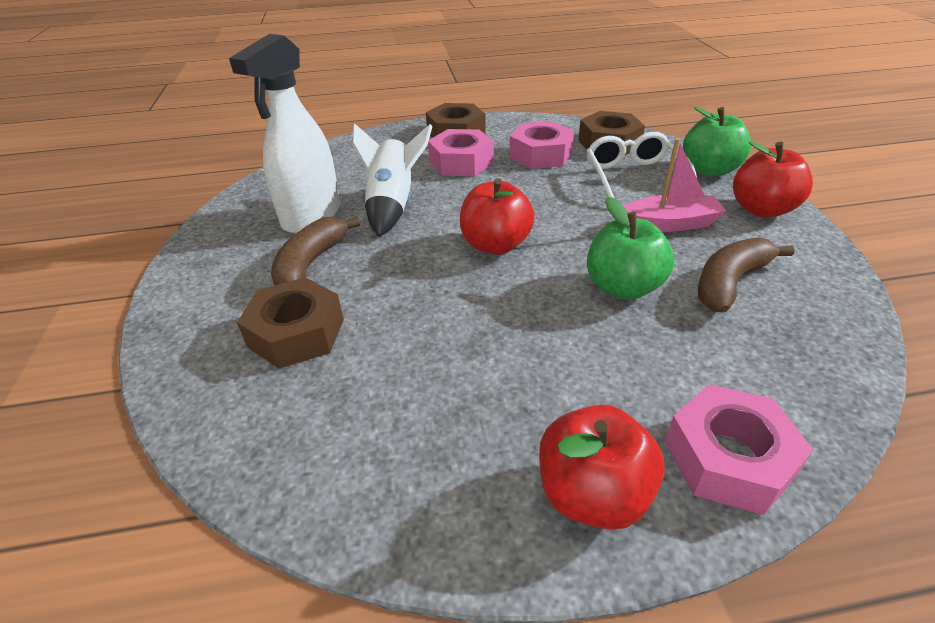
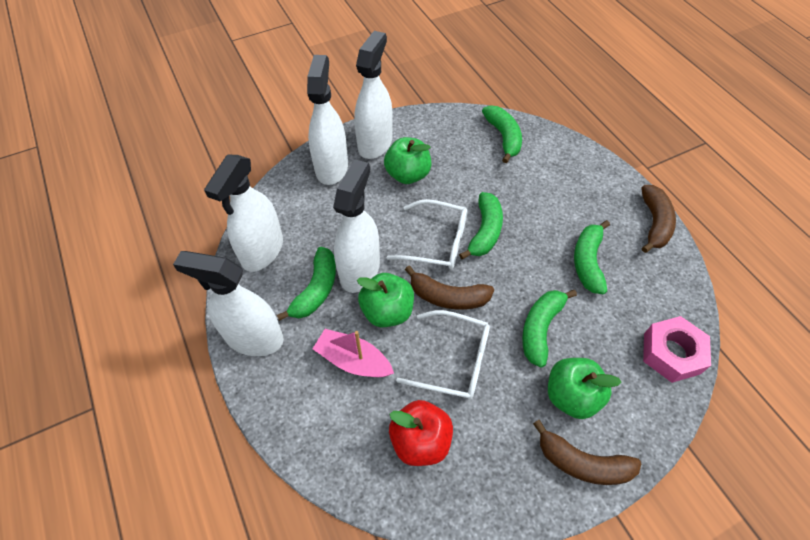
brown banana: [271,217,360,285] [698,237,795,313] = 2 -> [405,266,494,310] [533,420,641,485] [641,185,676,253] = 3
brown nut: [237,277,344,369] [426,103,486,138] [578,111,645,155] = 3 -> none = 0
green apple: [587,196,675,300] [683,106,751,177] = 2 -> [357,273,414,327] [384,137,432,184] [548,358,622,419] = 3
green banana: none = 0 -> [277,247,336,321] [459,192,503,259] [482,105,522,163] [522,290,577,368] [574,220,610,294] = 5
pink nut: [428,129,494,176] [509,121,574,169] [665,384,813,515] = 3 -> [643,316,711,383] = 1
red apple: [460,178,535,255] [539,405,665,530] [733,141,813,218] = 3 -> [389,400,453,466] = 1
white glasses: [586,132,697,199] = 1 -> [387,199,467,269] [396,310,490,400] = 2
white rocket: [352,123,433,237] = 1 -> none = 0
white spray bottle: [229,34,340,234] = 1 -> [173,251,284,356] [204,155,283,272] [307,55,348,185] [333,160,380,293] [354,31,393,159] = 5

